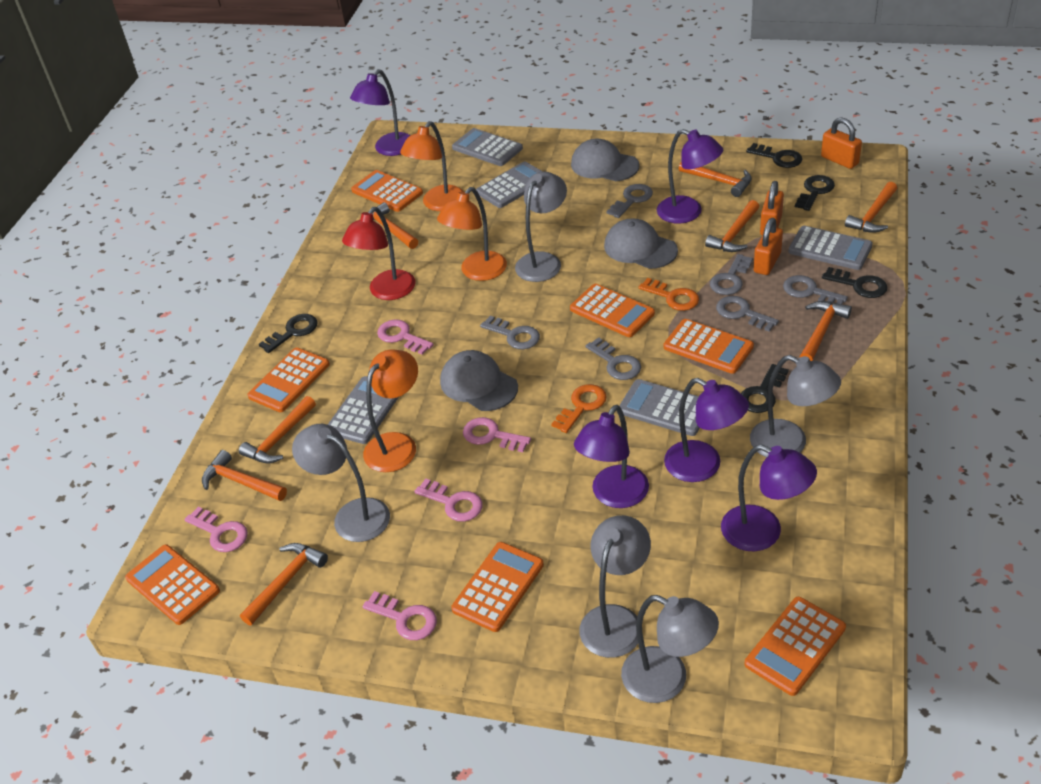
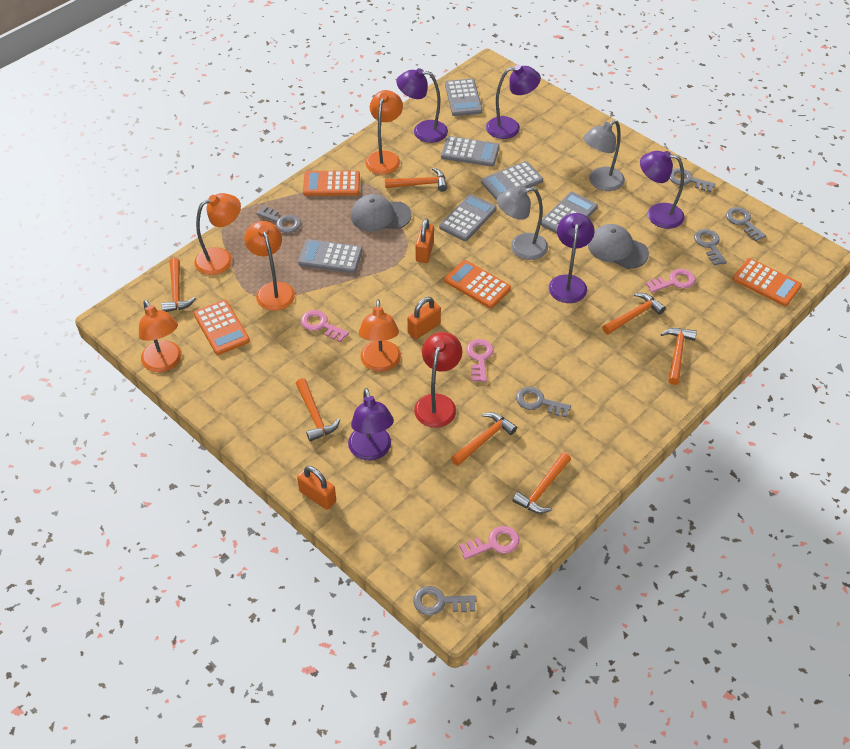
black key: [259,314,318,353] [741,364,789,413] [746,143,802,168] [795,175,835,211] [822,267,887,298] = 5 -> none = 0
grey calculator: [328,376,399,444] [452,128,523,166] [476,161,543,208] [619,379,700,436] [788,226,873,270] = 5 -> [298,239,363,273] [439,194,497,241] [441,136,500,167] [445,79,482,116] [481,161,543,200] [541,192,598,234] = 6
grey cap: [440,350,518,411] [571,139,639,181] [604,218,678,269] = 3 -> [351,194,412,232] [588,224,649,269] = 2
grey lamp: [292,424,390,542] [515,172,567,282] [579,515,651,658] [621,595,719,703] [750,355,841,458] = 5 -> [497,186,548,260] [583,120,625,191] = 2
orange calculator: [125,544,220,625] [247,348,330,412] [351,170,423,212] [451,542,544,632] [570,284,655,337] [664,319,754,374] [745,597,846,696] = 7 -> [194,300,250,355] [303,171,360,196] [444,260,511,308] [733,258,802,306] = 4
orange hammer: [202,450,287,501] [239,396,316,464] [240,543,328,625] [368,202,418,249] [679,161,752,197] [705,200,759,252] [800,301,852,361] [845,182,897,233] = 8 -> [161,258,196,312] [296,378,340,442] [385,168,447,192] [451,412,517,466] [512,452,571,514] [602,293,666,335] [661,328,697,385] = 7
orange key: [551,384,607,433] [638,278,699,311] = 2 -> none = 0
orange lamp: [363,350,418,472] [400,121,464,211] [437,187,507,281] = 3 -> [139,300,182,372] [194,193,241,275] [244,221,295,311] [359,299,401,372] [365,90,403,175] = 5
pink key: [185,507,248,552] [362,591,437,640] [377,319,434,355] [414,478,483,522] [463,417,531,452] = 5 -> [301,310,349,342] [459,526,519,560] [466,339,494,382] [646,269,695,293] = 4

